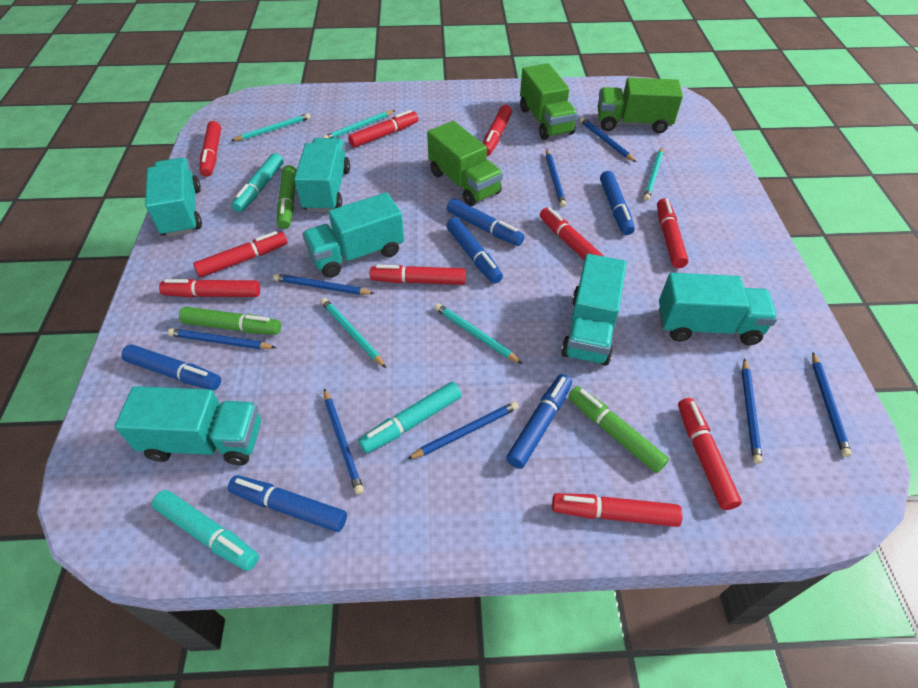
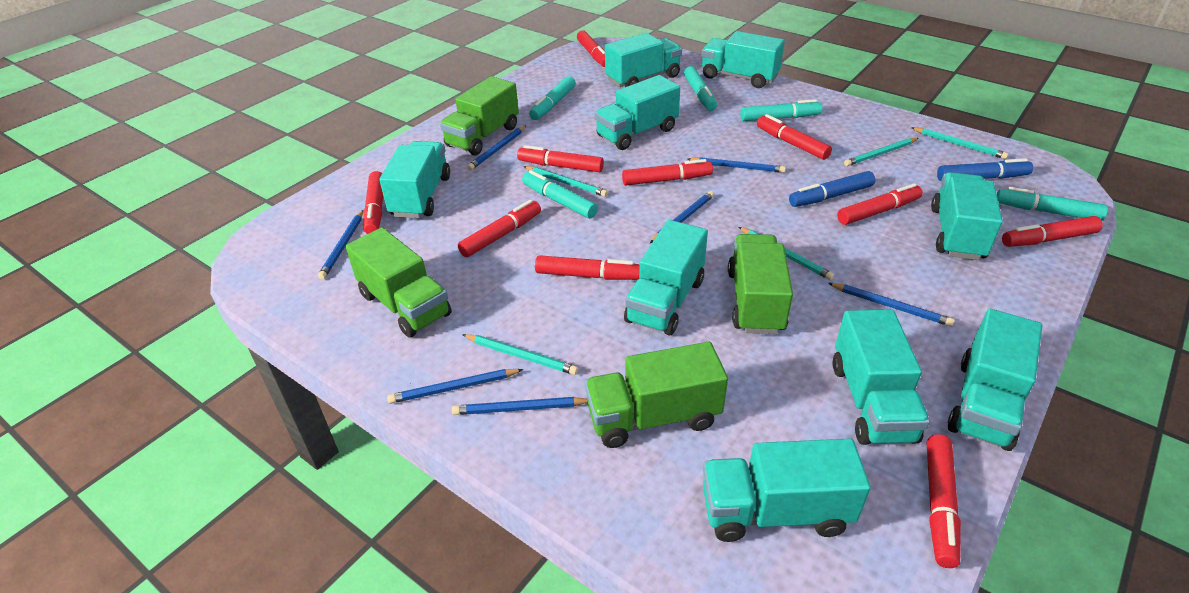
blue marker: [121,344,221,390] [228,475,347,532] [446,217,503,284] [447,198,525,246] [506,374,572,469] [600,171,635,235] = 6 -> [789,171,875,207] [937,158,1033,181] = 2
blue pencil: [168,328,276,349] [273,274,375,295] [324,389,364,495] [407,402,519,459] [546,150,566,207] [580,117,636,162] [742,358,763,464] [812,353,852,457] = 8 -> [318,210,363,280] [387,369,523,404] [452,397,587,415] [467,126,526,170] [650,191,714,243] [687,157,786,173] [828,283,955,327] = 7
green marker: [179,307,281,335] [277,165,296,229] [568,386,669,473] = 3 -> none = 0
green truck: [427,121,503,206] [520,63,578,140] [598,78,683,133] = 3 -> [346,227,452,338] [440,76,519,155] [585,342,728,448] [728,234,793,334] = 4
turquoise marker: [152,490,259,571] [231,153,283,212] [358,382,462,453] = 3 -> [522,170,598,218] [529,76,576,120] [684,66,717,111] [740,99,823,121] [997,187,1108,221] = 5
turquoise truck: [115,386,261,465] [145,157,202,237] [294,138,350,212] [302,192,404,278] [561,254,627,366] [659,273,777,345] = 6 -> [379,141,450,218] [595,75,680,150] [605,33,682,87] [624,220,708,336] [702,31,785,88] [703,439,871,542] [833,309,930,445] [931,172,1003,260] [948,309,1042,451] = 9

